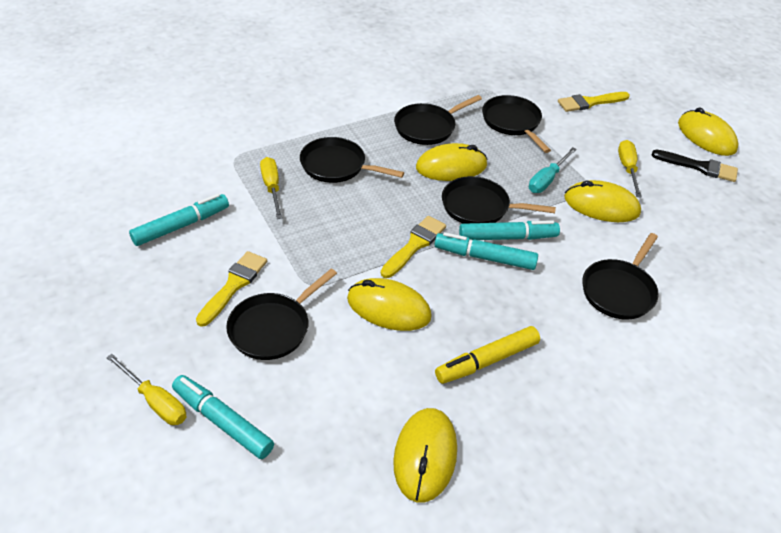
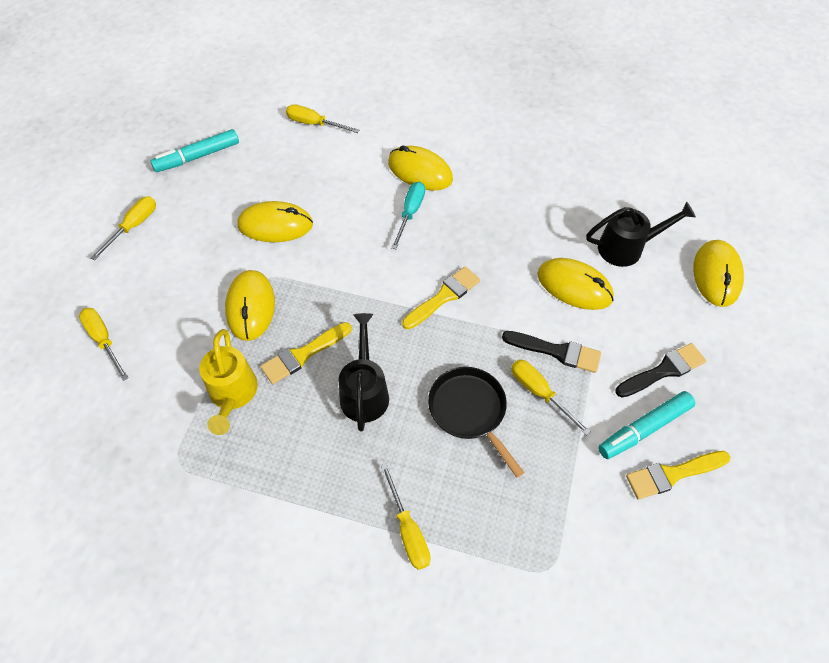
black brush: [652,150,738,182] = 1 -> [502,331,601,373] [615,343,706,398] = 2
black pan: [226,268,337,360] [300,137,404,183] [394,95,482,145] [442,176,556,224] [482,95,551,153] [582,233,659,320] = 6 -> [428,367,524,478] = 1
black watering can: none = 0 -> [338,313,389,431] [586,202,696,267] = 2
turquoise marker: [129,194,229,246] [172,375,274,459] [435,232,538,270] [459,220,560,240] = 4 -> [150,129,239,172] [598,391,695,459] = 2
yellow marker: [435,326,540,384] = 1 -> none = 0
yellow screwdriver: [106,354,187,425] [260,157,283,219] [618,140,642,198] = 3 -> [79,308,129,381] [91,196,156,261] [286,104,359,133] [381,463,431,570] [511,360,591,436] = 5
yellow watering can: none = 0 -> [199,329,258,435] = 1

